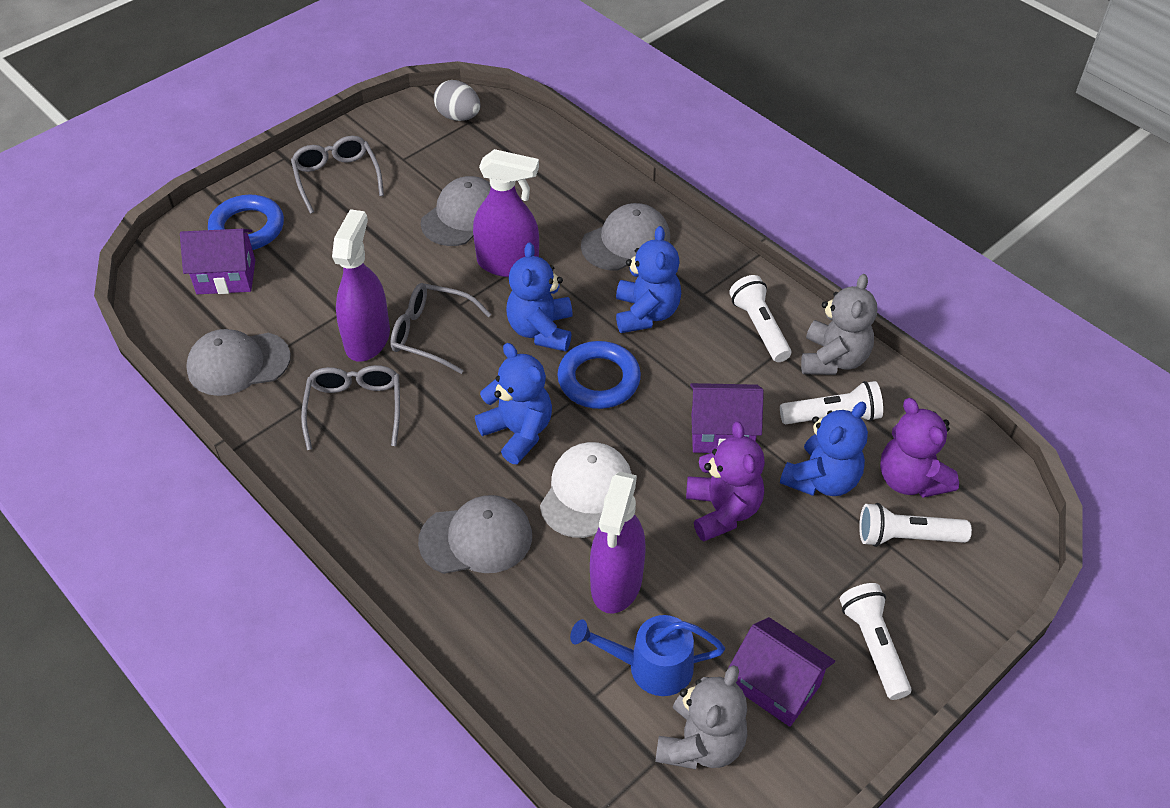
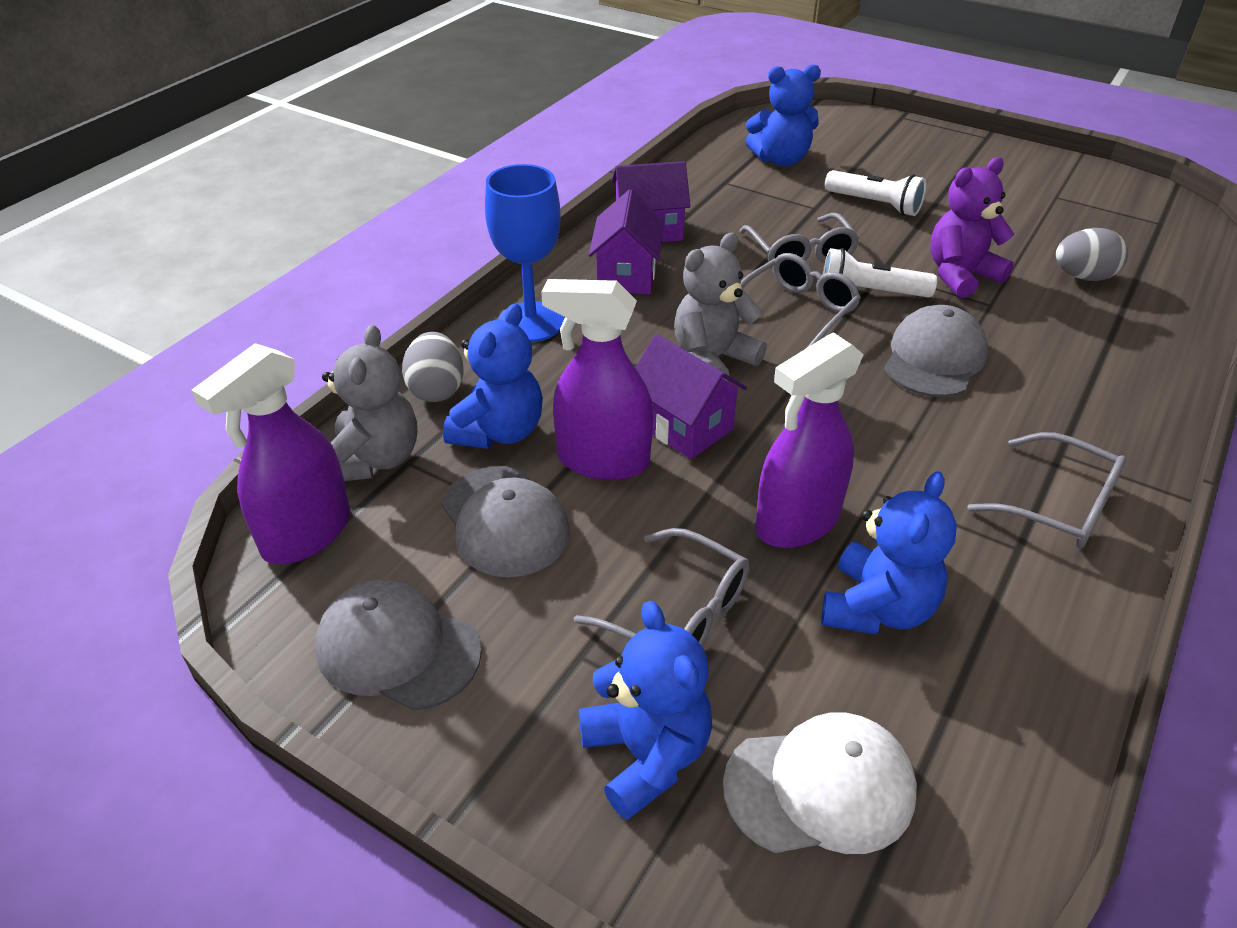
blue goblet: none = 0 -> [485,164,564,342] = 1
blue ring: [208,195,284,250] [557,341,641,409] = 2 -> none = 0
blue watering can: [570,615,725,696] = 1 -> none = 0
grey cap: [186,329,291,396] [418,495,532,574] [421,176,491,246] [581,203,670,271] = 4 -> [315,580,482,711] [442,466,570,577] [885,305,988,397] = 3
grey egg: [434,80,481,121] = 1 -> [402,332,463,402] [1056,228,1128,281] = 2
grey glasses: [291,136,384,214] [301,365,400,450] [390,283,491,374] = 3 -> [574,528,750,645] [739,213,860,267] [740,253,861,348] [967,432,1127,548] = 4
purple teddy bear: [686,421,765,542] [880,398,959,498] = 2 -> [930,157,1014,298] = 1
white flashlight: [729,275,791,362] [780,381,883,424] [840,583,911,700] [859,503,972,547] = 4 -> [823,248,937,298] [825,170,926,216] = 2

